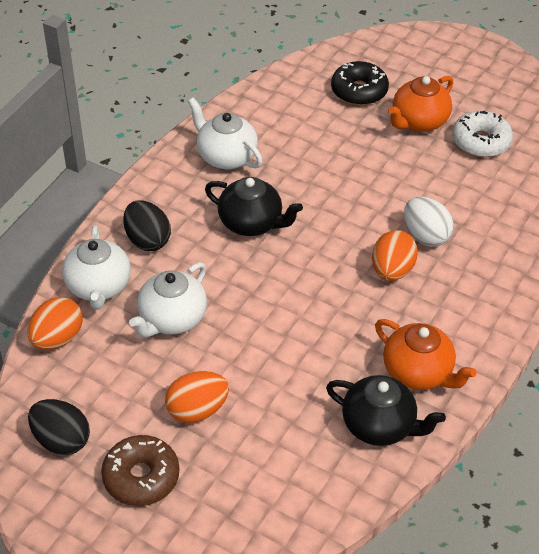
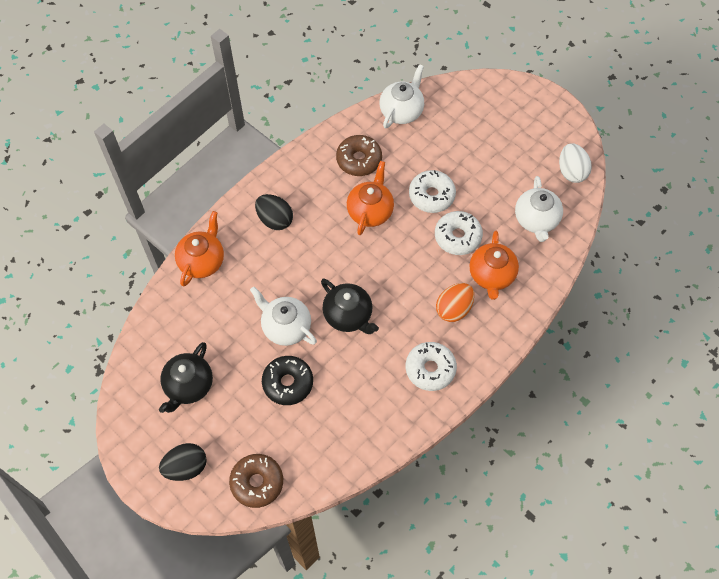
brown donut: [101,435,179,506] = 1 -> [229,454,283,508] [336,135,382,176] = 2
orange egg: [28,297,83,350] [165,371,229,423] [372,230,418,281] = 3 -> [436,283,474,322] = 1
orange teapot: [375,319,477,390] [388,76,453,132] = 2 -> [175,211,224,287] [347,161,394,235] [469,231,519,300] = 3
white donut: [452,111,513,157] = 1 -> [406,342,457,391] [409,170,456,213] [435,211,483,255] = 3

